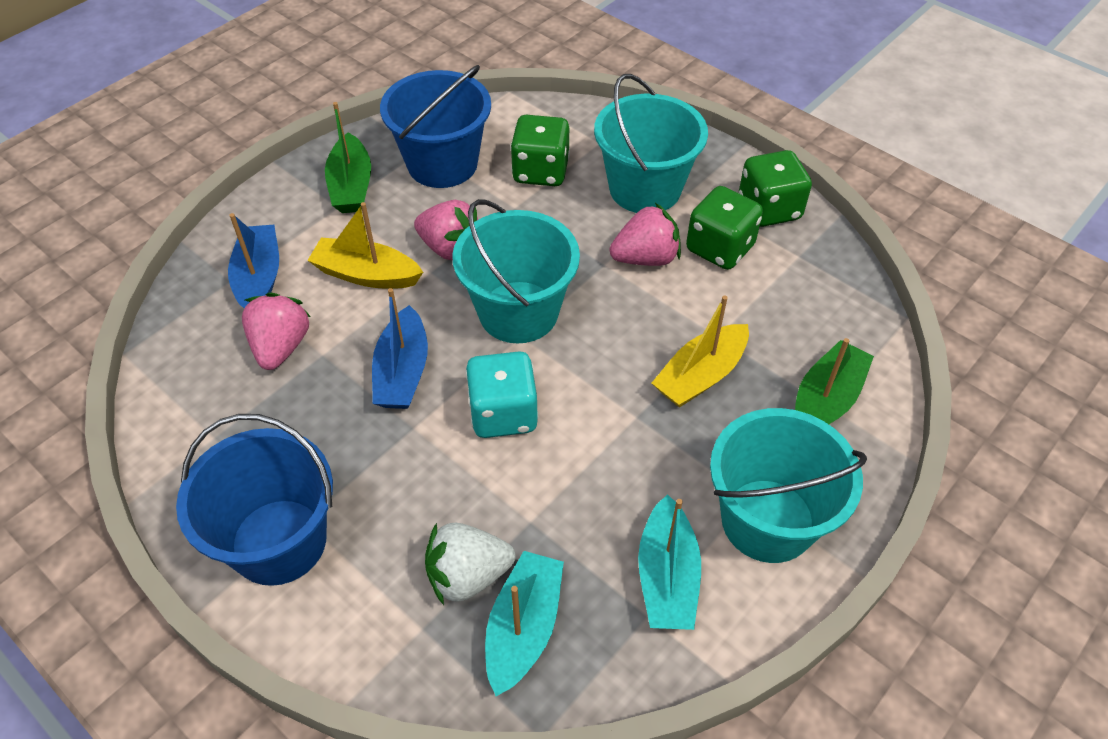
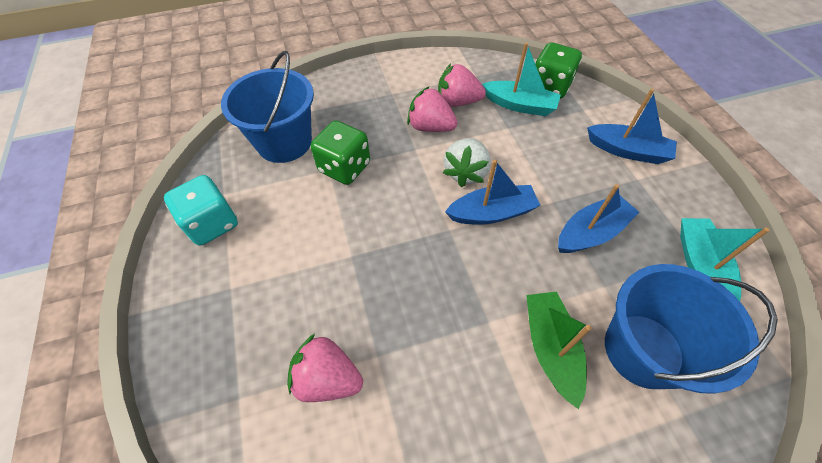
blue boat: [228,213,279,308] [372,288,428,409] = 2 -> [445,160,541,225] [558,184,640,253] [587,89,677,164] = 3
green boat: [325,102,371,213] [795,338,874,424] = 2 -> [526,291,592,409] = 1
green dice: [510,115,570,186] [686,186,763,270] [739,150,812,227] = 3 -> [311,120,370,185] [535,42,582,99] = 2
turquoise bucket: [452,199,580,343] [594,74,708,213] [710,408,867,563] = 3 -> none = 0
yellow boat: [307,202,423,289] [652,295,749,408] = 2 -> none = 0

